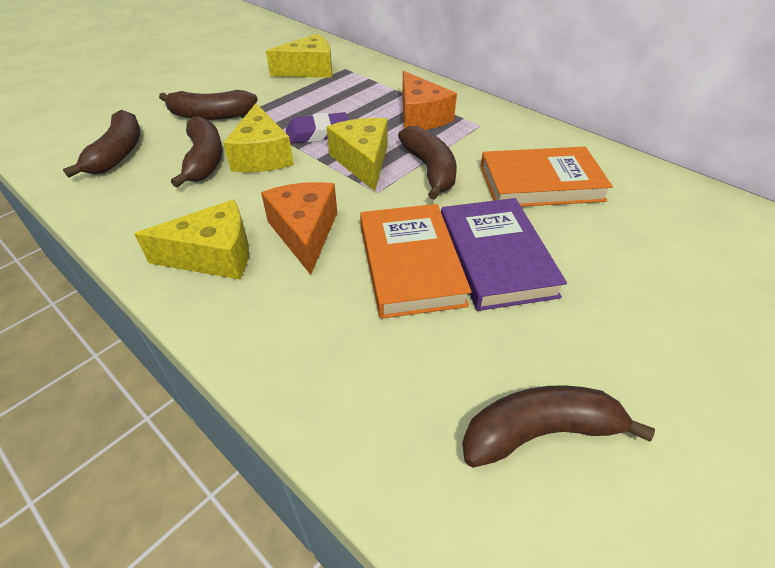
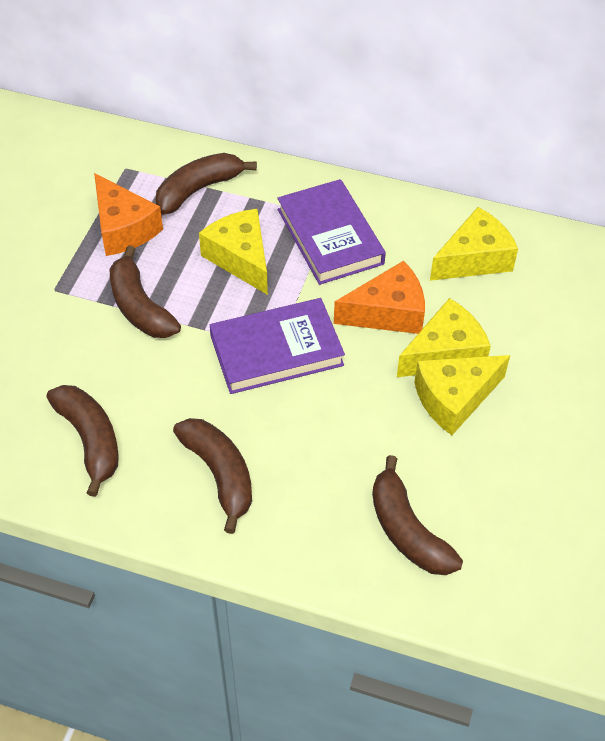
orange book: [360,204,471,319] [480,147,613,207] = 2 -> none = 0
purple book: [441,198,567,311] = 1 -> [210,298,345,394] [277,179,386,285] = 2
purple eraser: [286,112,348,144] = 1 -> none = 0

